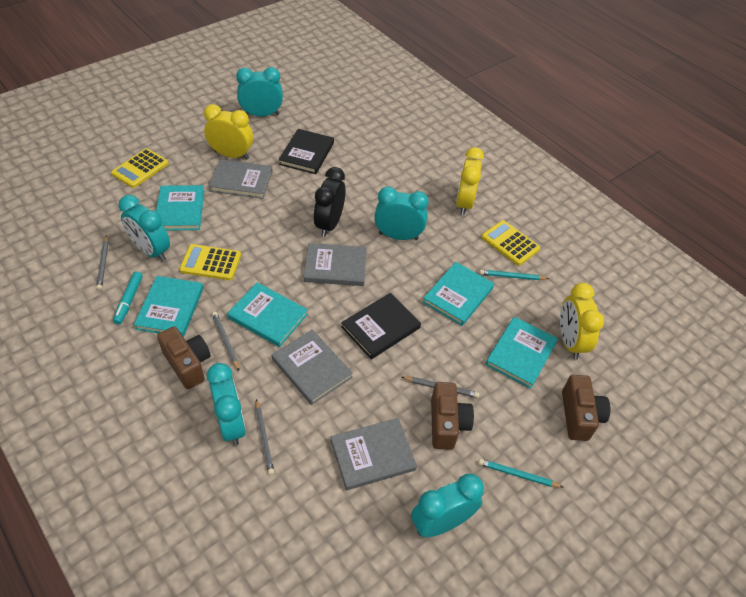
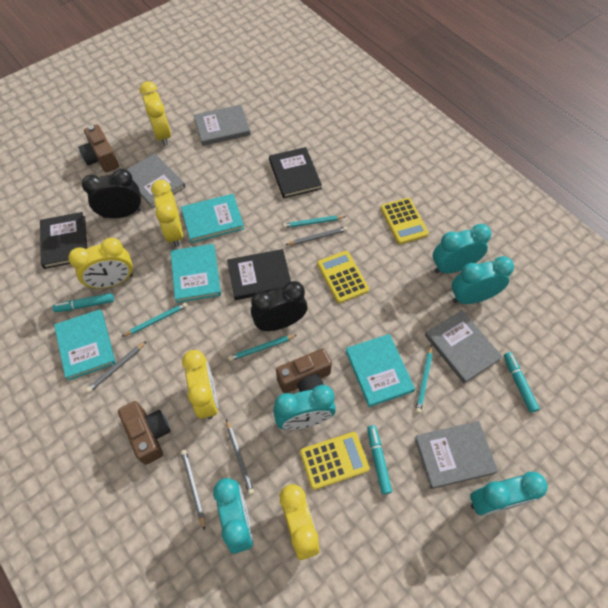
black book: [279,129,334,174] [341,293,421,359] = 2 -> [40,212,87,269] [227,249,291,300] [269,147,322,198] = 3
black clock: [314,167,345,237] = 1 -> [82,169,141,218] [251,281,307,331] = 2
turquoise book: [134,276,203,337] [156,185,204,231] [227,282,308,347] [423,262,494,326] [486,317,558,389] = 5 -> [54,309,116,381] [171,244,221,303] [181,194,244,243] [346,334,415,407] = 4
turquoise marker: [113,271,143,325] = 1 -> [52,293,114,312] [367,425,392,494] [504,352,540,413] = 3
turquoise pencil: [478,459,563,488] [479,270,549,280] = 2 -> [121,302,188,337] [228,335,297,361] [283,215,346,228] [416,345,432,413] = 4
yellow clock: [204,104,253,159] [456,147,484,215] [560,283,604,359] = 3 -> [68,238,133,289] [139,81,171,146] [151,180,183,247] [182,350,218,419] [279,484,319,560] = 5

